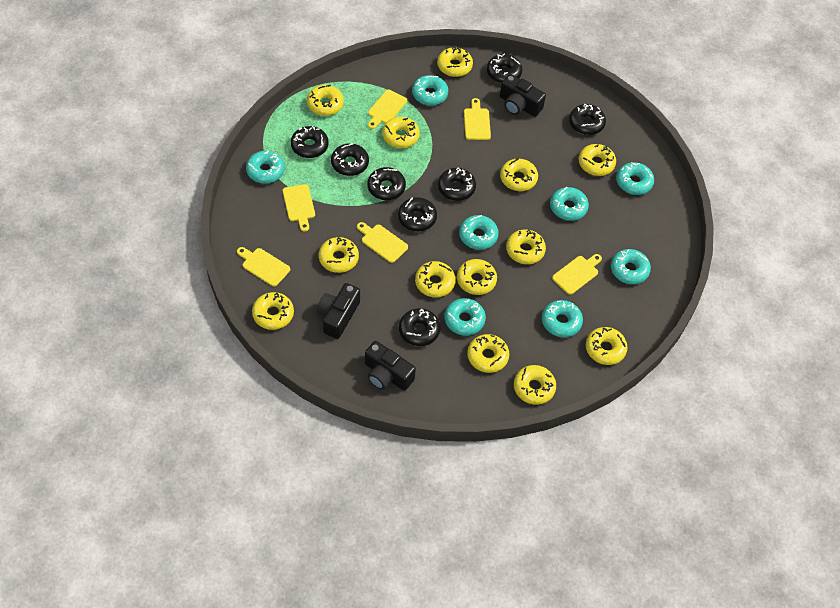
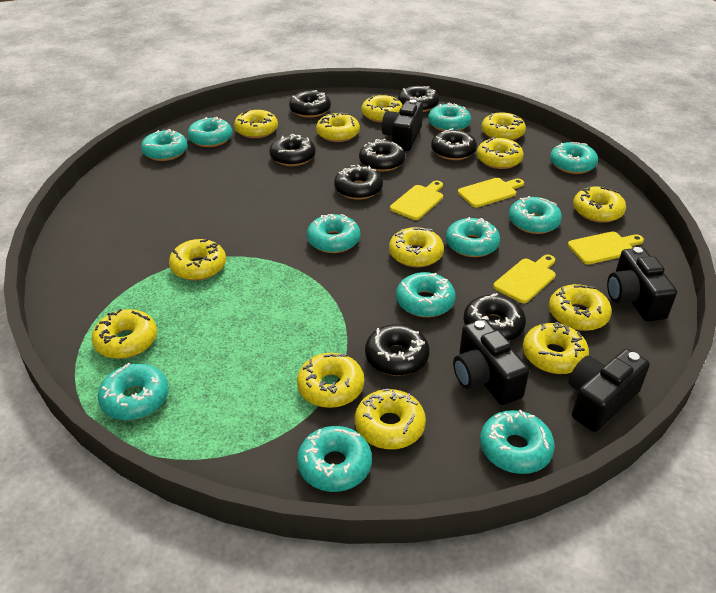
black camera: [317,283,360,339] [365,341,416,391] [500,74,546,117] = 3 -> [382,99,423,151] [453,319,529,405] [569,349,650,432] [607,247,677,321] = 4
turquoise donut: [246,151,285,183] [412,75,448,106] [444,298,486,336] [459,215,499,250] [542,300,583,337] [550,187,589,221] [611,249,651,284] [616,162,654,195] = 8 -> [98,363,169,420] [141,129,188,161] [187,117,232,147] [297,426,372,492] [307,214,360,253] [396,272,456,317] [428,103,471,131] [446,217,500,257] [480,410,555,474] [509,196,562,234] [550,142,598,174] = 11
yellow cutting board: [237,247,290,286] [283,184,315,231] [357,222,408,263] [368,90,407,129] [464,98,491,140] [552,254,602,295] = 6 -> [390,181,443,220] [458,178,524,207] [493,255,556,303] [568,231,644,264] = 4

